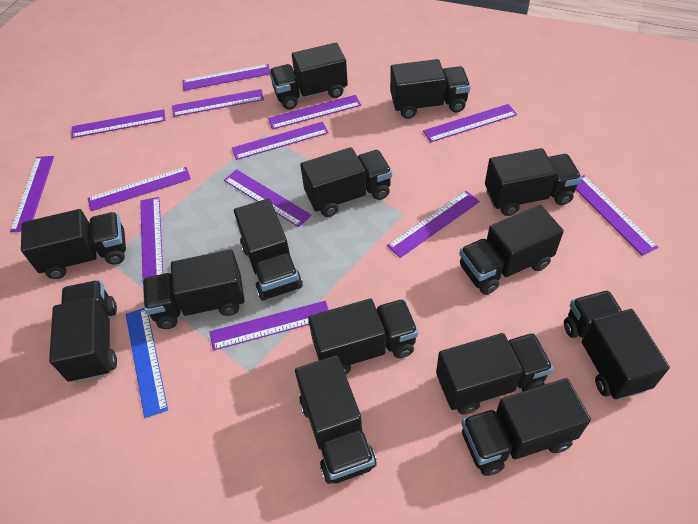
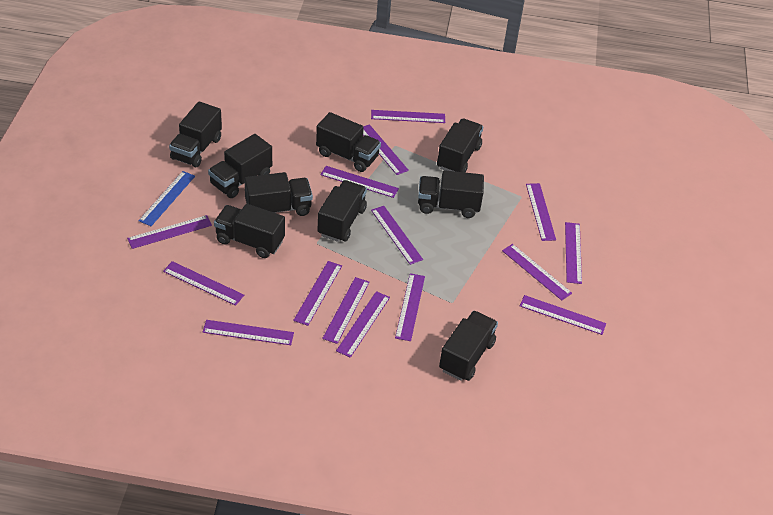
black truck: [21,209,126,279] [49,280,117,383] [143,249,245,329] [234,198,303,301] [269,43,348,110] [295,355,377,484] [300,147,392,217] [308,299,418,374] [390,59,471,119] [436,333,553,415] [459,205,564,295] [461,378,591,476] [485,148,582,216] [564,290,670,400] = 14 -> [169,101,222,168] [208,134,272,198] [214,204,285,258] [245,172,313,216] [316,112,381,172] [317,180,367,242] [418,170,484,218] [437,119,483,172] [439,311,498,381] = 9
purple ruler: [10,156,54,232] [71,109,165,138] [88,167,191,211] [140,197,163,281] [172,89,264,117] [182,64,270,91] [210,301,329,351] [224,169,312,227] [232,122,329,160] [268,95,361,130] [387,191,480,258] [423,104,517,142] [576,175,659,256] = 13 -> [127,215,212,249] [163,261,244,306] [203,320,294,345] [293,261,342,326] [320,166,399,198] [322,277,370,344] [336,291,390,358] [363,124,409,175] [371,110,445,123] [371,206,423,265] [395,273,425,341] [502,244,572,301] [520,295,606,335] [526,183,556,241] [565,222,582,284] = 15

